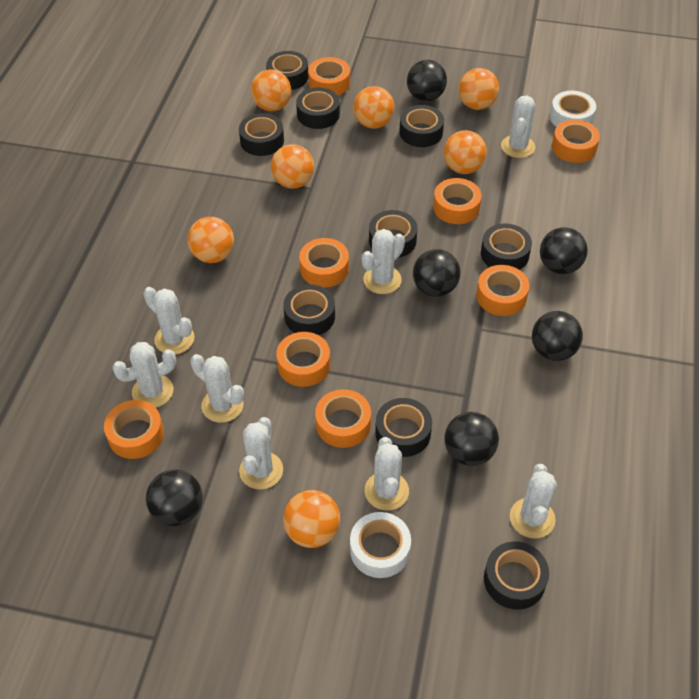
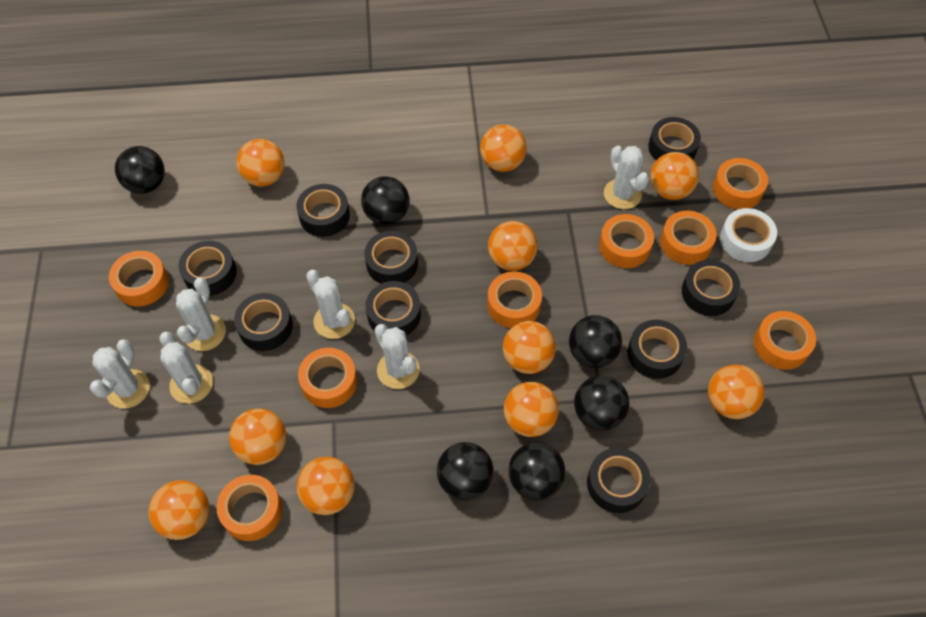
orange ball: [187,217,234,263] [251,69,291,111] [271,144,314,189] [283,490,340,548] [353,86,394,129] [443,130,487,174] [459,68,499,110] = 7 -> [149,480,209,540] [229,408,286,465] [237,139,285,187] [296,457,355,515] [480,125,527,172] [488,221,538,271] [503,321,556,374] [504,382,559,437] [650,152,699,200] [708,365,765,419] = 10
white cactus: [112,342,176,408] [143,287,194,354] [190,354,244,423] [239,417,283,490] [362,229,405,294] [365,437,409,511] [501,96,535,158] [510,464,557,538] = 8 -> [90,339,150,409] [159,332,213,404] [176,277,226,351] [306,270,355,339] [375,324,420,389] [604,146,649,209] = 6
white tape: [350,512,411,578] [550,91,596,127] = 2 -> [720,208,777,262] = 1

